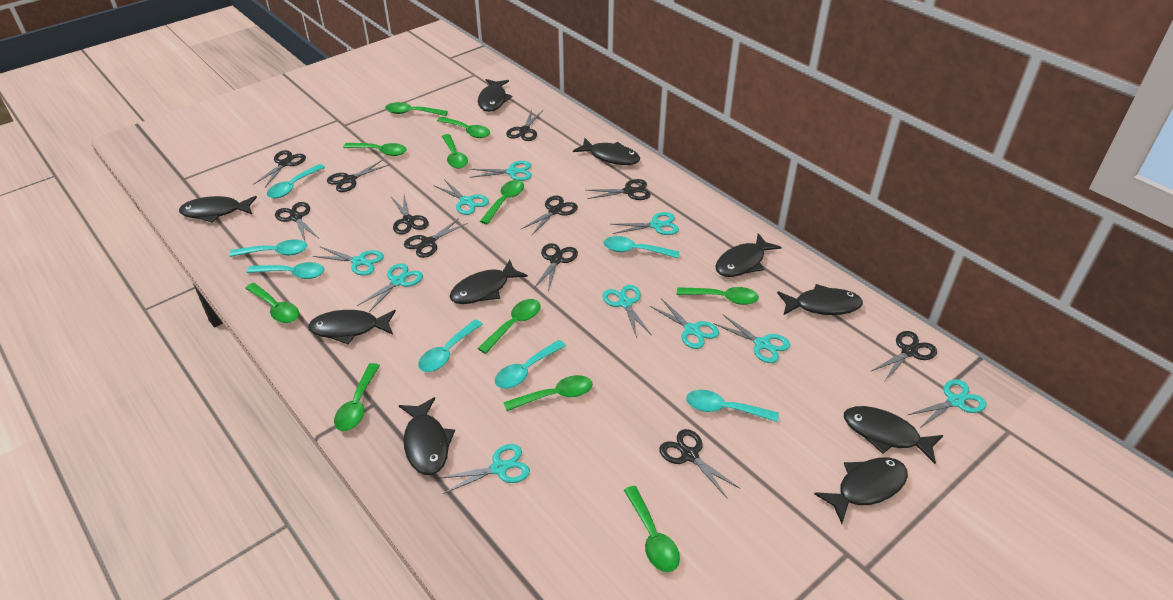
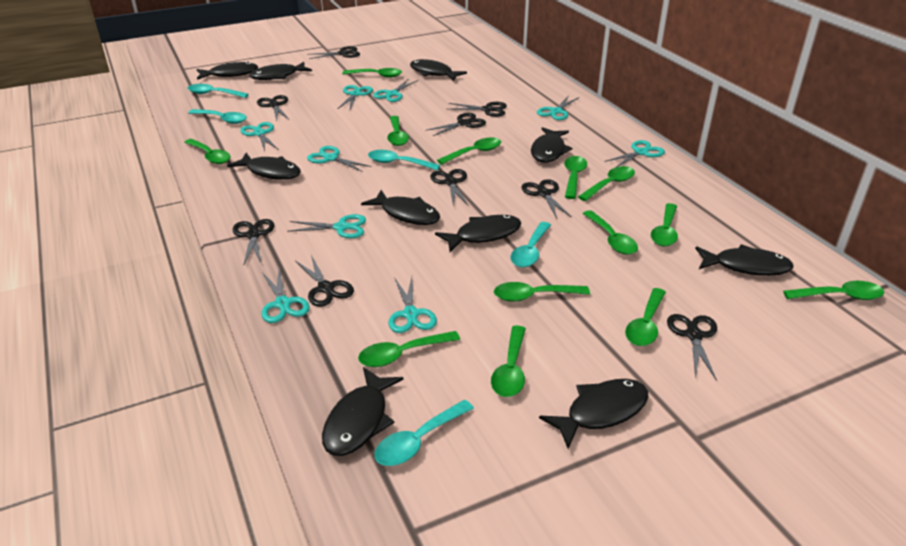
black scissors: [253,150,306,187] [275,202,319,241] [327,160,389,192] [391,195,429,235] [404,218,468,258] [506,110,543,141] [521,196,578,236] [534,243,578,292] [586,179,651,200] [659,429,741,499] [870,331,937,382] = 11 -> [233,219,274,265] [257,95,289,121] [296,255,354,307] [307,46,360,59] [425,113,486,136] [430,169,469,207] [447,102,507,117] [521,179,572,218] [667,314,717,381] = 9
green spoon: [245,283,299,323] [334,363,380,431] [343,143,407,156] [385,102,448,116] [437,117,490,138] [442,134,468,169] [478,299,541,354] [480,180,524,225] [504,375,593,411] [624,486,680,572] [677,287,759,305] = 11 -> [184,139,231,164] [342,68,402,78] [358,331,460,367] [387,116,409,146] [437,138,501,165] [491,325,526,397] [494,282,590,302] [564,156,587,199] [578,166,635,201] [583,210,638,255] [625,288,666,346] [651,203,678,247] [783,281,884,300] = 13
turquoise scissors: [313,247,384,276] [357,263,423,312] [435,179,489,215] [438,444,530,494] [470,161,532,181] [602,285,651,338] [610,212,679,235] [650,298,719,349] [715,315,790,363] [908,379,986,428] = 10 -> [240,122,279,151] [261,269,310,323] [287,214,366,238] [307,146,372,172] [338,85,373,109] [373,79,418,102] [388,277,437,333] [537,95,580,120] [605,140,665,167] = 9
turquoise spoon: [229,240,307,257] [247,262,324,279] [267,164,325,198] [418,319,483,372] [495,340,566,389] [604,236,679,258] [686,390,779,422] = 7 -> [187,84,249,98] [188,109,247,124] [368,150,440,170] [375,400,474,466] [511,222,551,268] = 5

